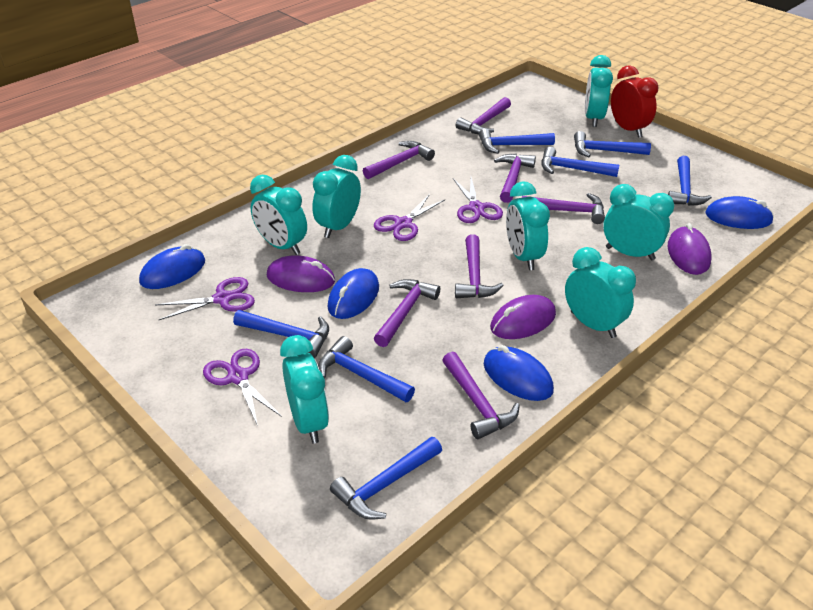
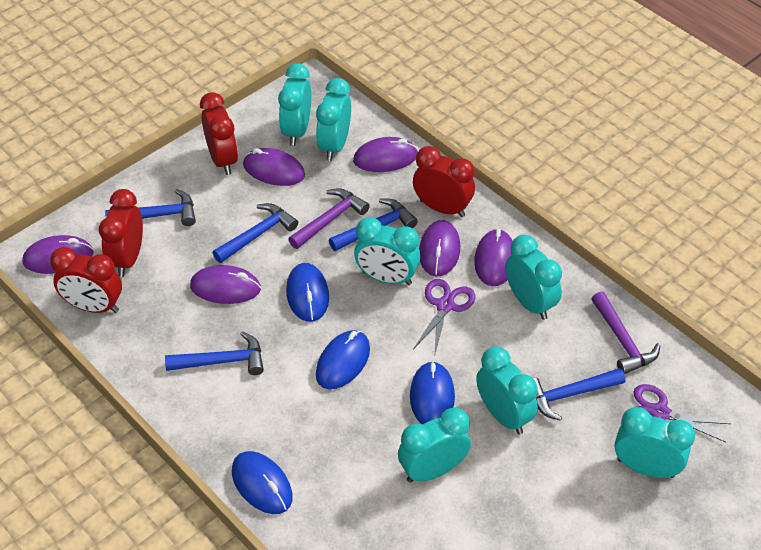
blue hammer: [233,310,329,358] [318,336,415,402] [330,437,442,520] [479,128,555,154] [541,147,619,177] [574,131,651,157] [668,156,712,206] = 7 -> [105,189,196,226] [165,331,264,375] [213,203,298,263] [329,199,418,251] [533,368,626,421] = 5
purple hammer: [363,141,435,179] [374,279,440,347] [442,352,520,439] [455,234,504,298] [456,97,511,134] [494,154,536,203] [522,193,605,224] = 7 -> [288,188,370,249] [592,292,660,374] = 2
purple mouse: [266,256,335,292] [490,295,556,339] [668,223,711,275] = 3 -> [22,235,94,274] [190,265,261,304] [243,148,305,186] [353,137,418,172] [419,220,460,277] [474,229,512,286] = 6
purple scissors: [155,277,255,320] [203,349,282,426] [374,194,445,241] [453,177,503,223] = 4 -> [413,279,475,357] [634,384,730,442] = 2
red clock: [611,65,658,138] = 1 -> [50,247,122,313] [99,189,143,277] [200,92,238,175] [413,146,475,217] = 4

